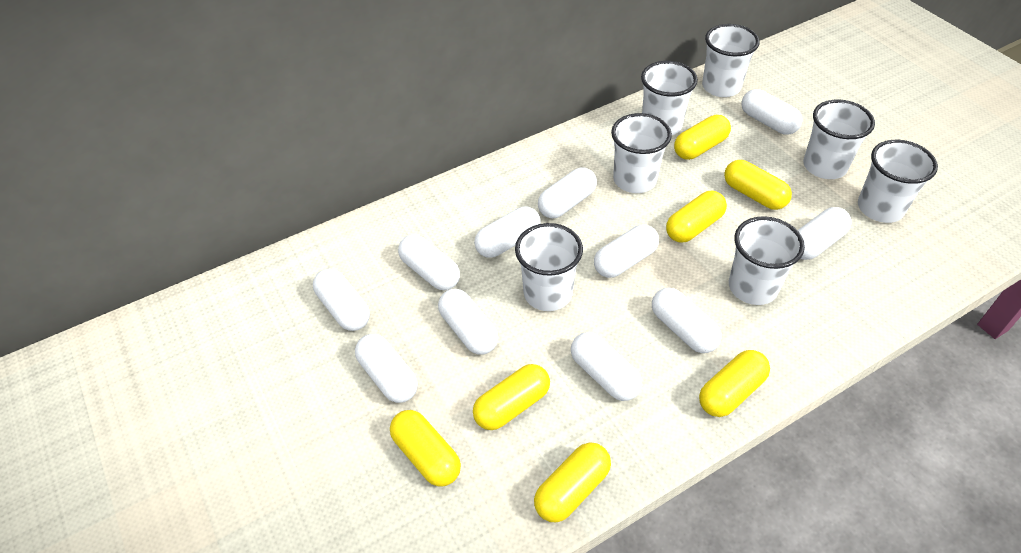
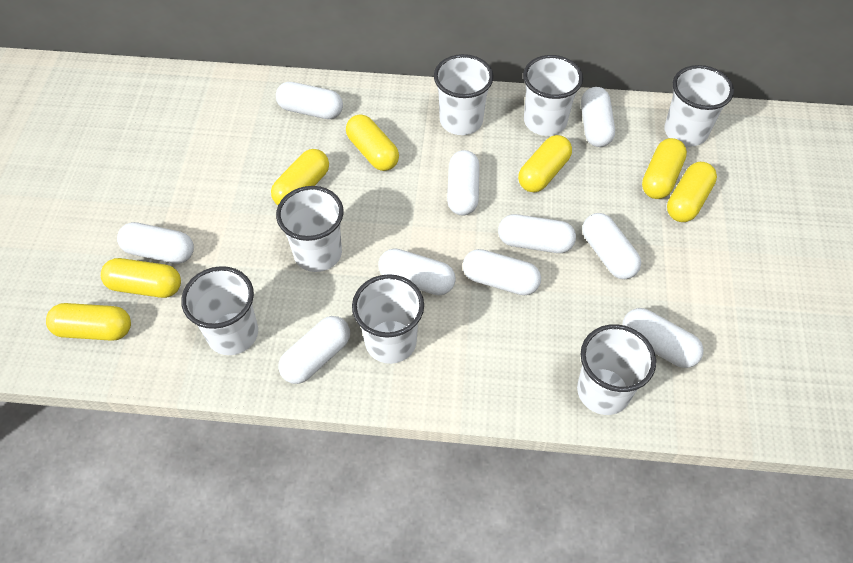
white capsule: [313,269,370,331] [355,334,418,403] [398,234,460,290] [438,289,498,355] [474,207,541,258] [538,167,597,218] [571,332,642,401] [594,225,659,278] [652,288,721,353] [741,89,803,135] [798,207,852,260] = 11 -> [117,222,194,264] [276,82,343,119] [278,316,350,384] [378,248,456,295] [447,150,480,216] [463,249,541,295] [498,214,576,253] [581,87,615,147] [582,213,641,279] [623,308,703,368] = 10

